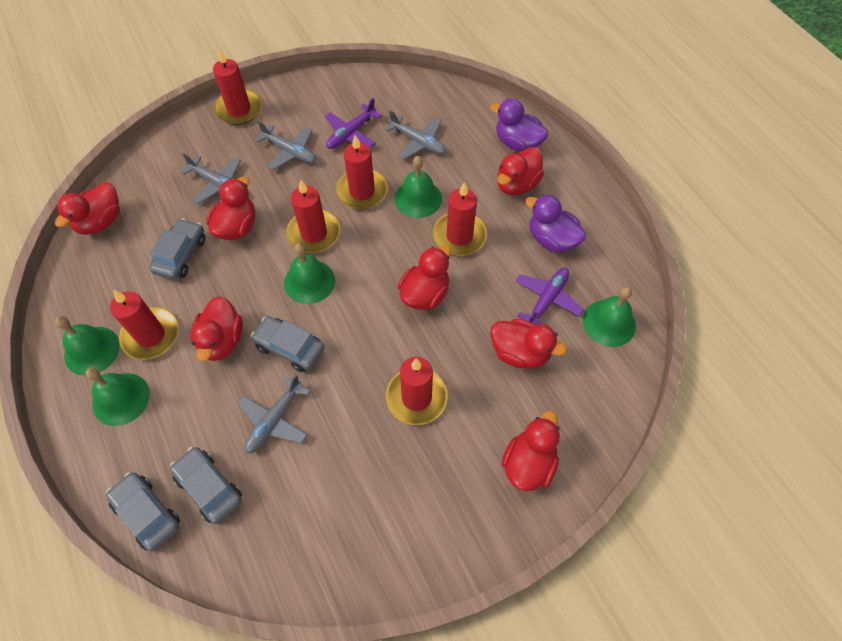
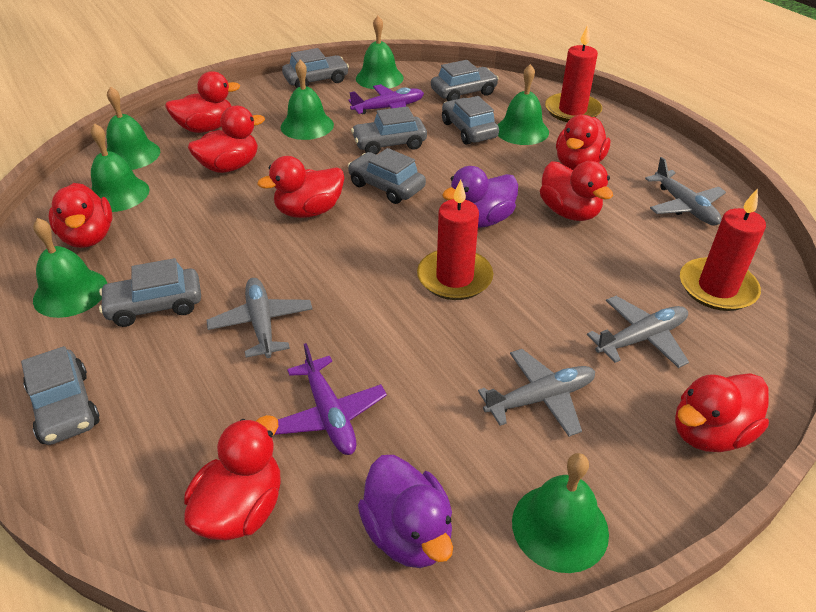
green bell: [55,316,120,376] [86,367,150,426] [284,243,335,304] [395,156,442,218] [583,287,636,347] = 5 -> [33,218,107,318] [91,123,149,212] [106,86,160,170] [281,60,334,140] [356,16,404,89] [498,64,549,145] [512,453,609,573] = 7
grey car: [106,472,180,552] [150,219,205,280] [170,447,242,524] [251,316,325,372] = 4 -> [21,346,100,445] [99,258,201,327] [282,48,349,88] [348,148,426,204] [351,106,427,155] [431,60,499,101] [442,96,499,145] = 7
red candle: [110,290,179,360] [213,49,262,125] [286,179,340,253] [336,135,388,209] [386,357,448,425] [433,182,487,256] = 6 -> [417,179,493,300] [545,25,602,122] [680,188,766,311] = 3
red duck: [55,182,120,235] [190,296,243,362] [207,177,255,240] [398,246,451,310] [490,319,567,369] [497,147,544,195] [502,411,560,491] = 7 -> [49,183,112,248] [165,71,240,133] [184,415,281,540] [188,106,265,173] [257,156,344,218] [540,161,613,221] [556,115,611,170] [675,373,769,452] = 8

